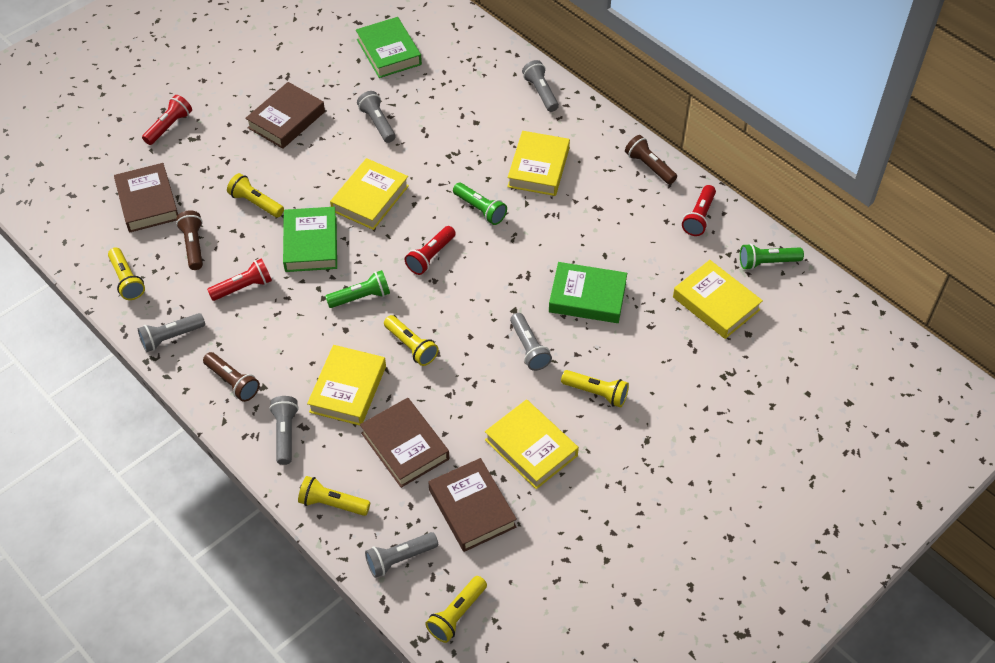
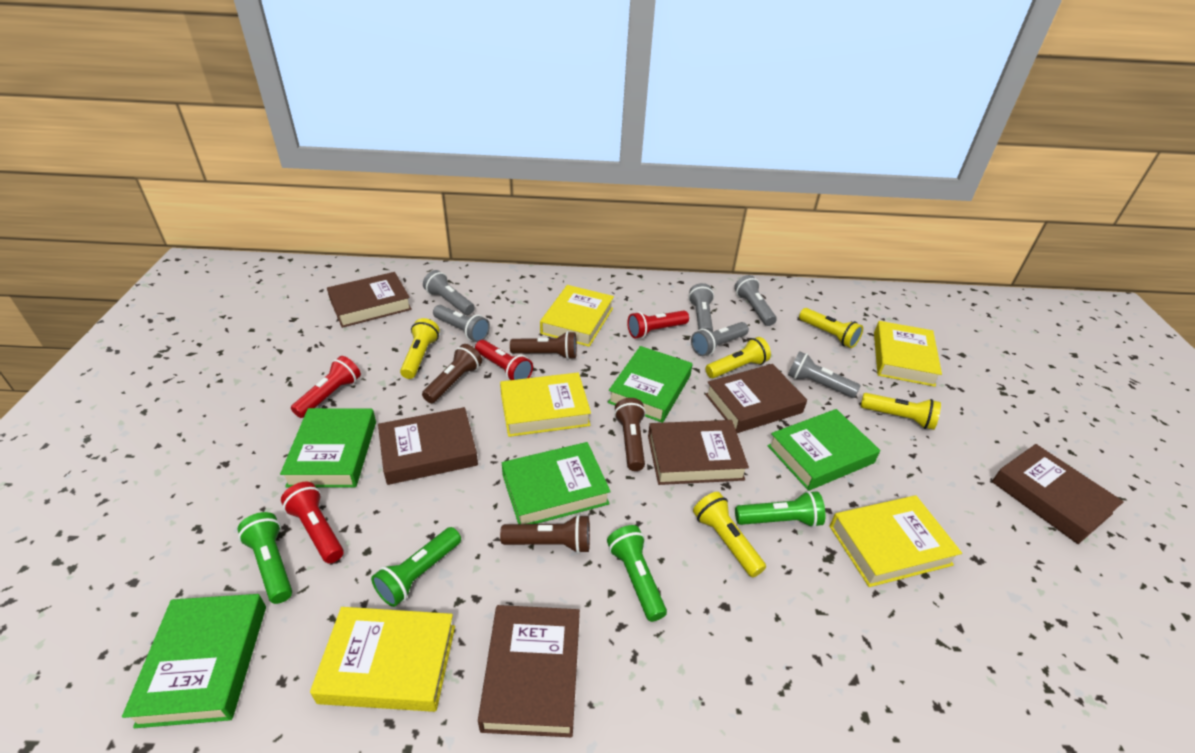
brown book: [114,163,178,232] [245,82,325,149] [360,398,449,488] [428,458,517,552] = 4 -> [327,272,412,328] [378,407,478,485] [478,605,580,737] [648,420,749,485] [705,364,807,433] [992,444,1124,544] = 6
brown flashlight: [176,210,203,270] [203,352,260,402] [625,135,677,184] = 3 -> [422,344,482,403] [500,514,590,554] [510,331,577,360] [614,398,646,471] = 4
green book: [283,207,337,272] [356,17,422,78] [549,262,627,323] = 3 -> [122,594,266,728] [280,408,376,488] [502,442,611,524] [608,346,693,423] [767,409,880,491] = 5
green flashlight: [325,270,390,308] [453,183,507,225] [740,244,804,270] = 3 -> [238,512,292,604] [371,527,461,607] [607,525,667,622] [735,491,825,528] = 4
yellow flashlight: [108,247,145,300] [227,173,284,218] [298,476,370,516] [384,315,439,366] [425,576,487,643] [561,370,629,408] = 6 -> [400,318,440,379] [693,492,766,577] [705,337,771,378] [799,308,863,348] [860,393,941,430] = 5

